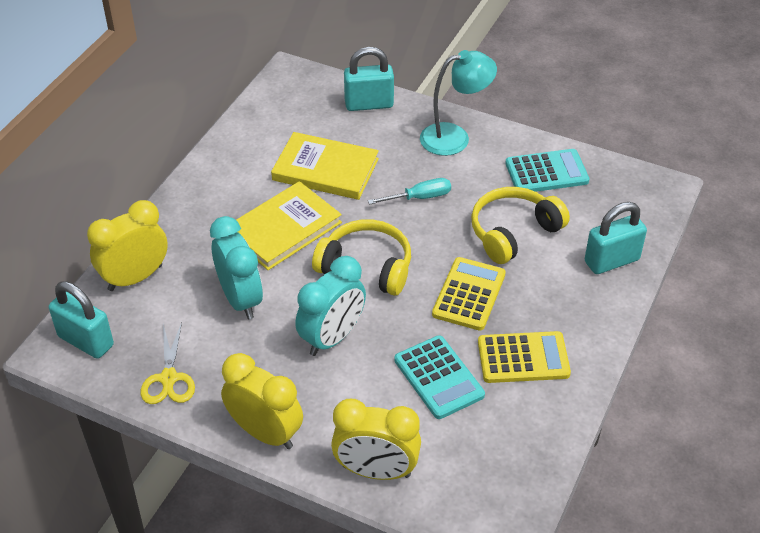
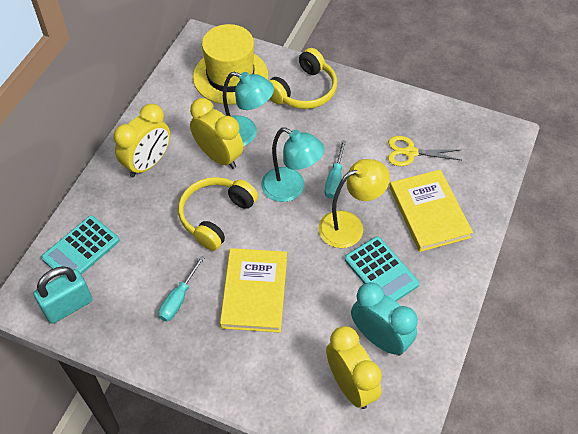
turquoise clock: [210,216,263,319] [295,256,366,356] = 2 -> [351,282,418,355] = 1
turquoise lamp: [420,50,497,156] = 1 -> [223,72,274,146] [261,127,325,202] = 2
turquoise padlock: [49,281,114,359] [344,47,394,111] [585,202,647,274] = 3 -> [33,266,92,324] = 1
turquoise screwdriver: [368,178,451,205] = 1 -> [159,256,204,321] [324,140,346,199] = 2
yellow calculator: [432,257,506,331] [478,331,571,383] = 2 -> none = 0
yellow hat: none = 0 -> [193,24,269,105] = 1
yellow lamp: none = 0 -> [318,159,390,248] = 1

